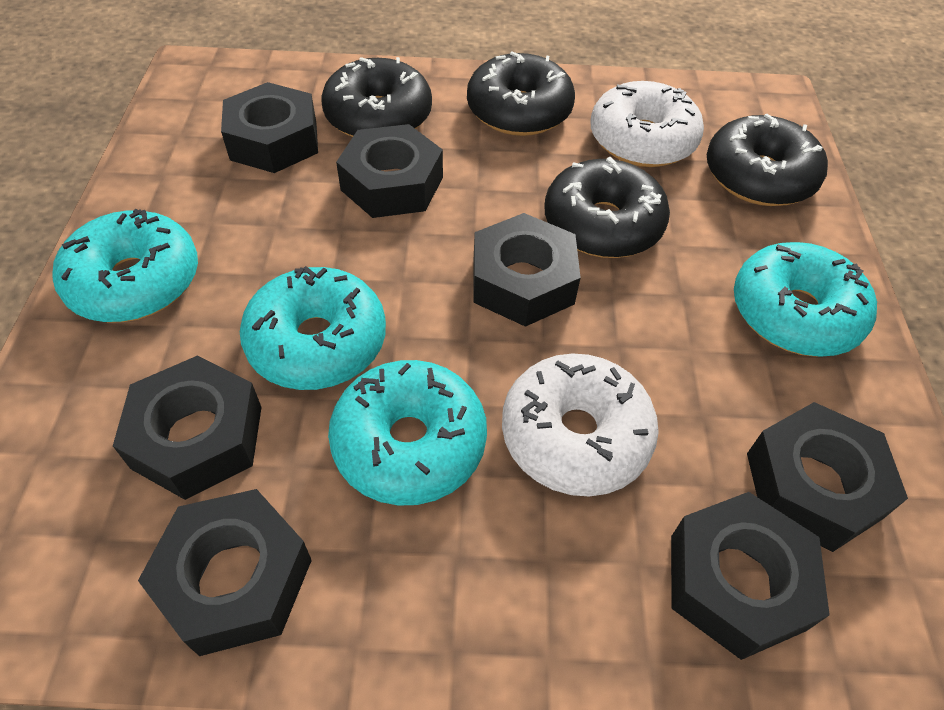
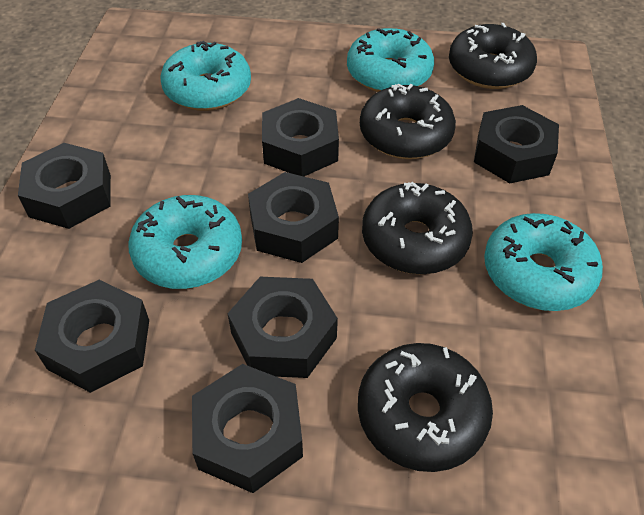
white donut: [502,353,659,497] [590,81,704,167] = 2 -> none = 0

